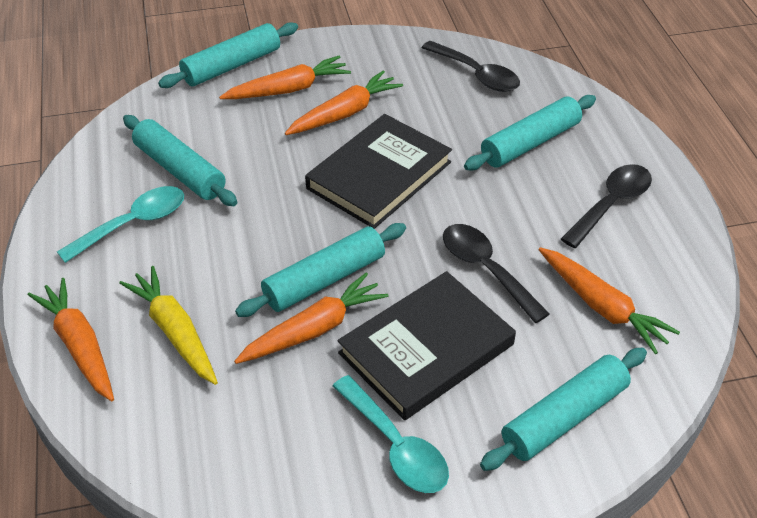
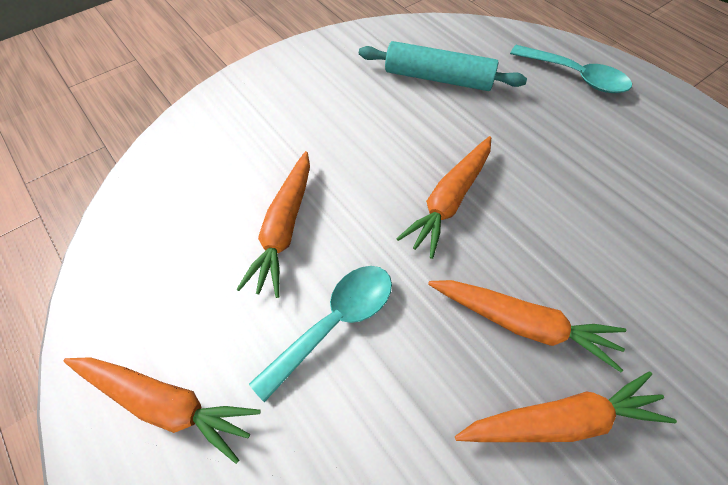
black book: [305,114,452,229] [338,271,516,420] = 2 -> none = 0
black spoon: [422,41,520,92] [443,224,550,323] [561,164,652,248] = 3 -> none = 0
turquoise rolling pin: [123,115,237,206] [158,22,298,88] [235,223,406,317] [464,95,596,170] [480,348,647,471] = 5 -> [359,41,527,91] = 1
yellow carrot: [119,266,218,385] = 1 -> none = 0

